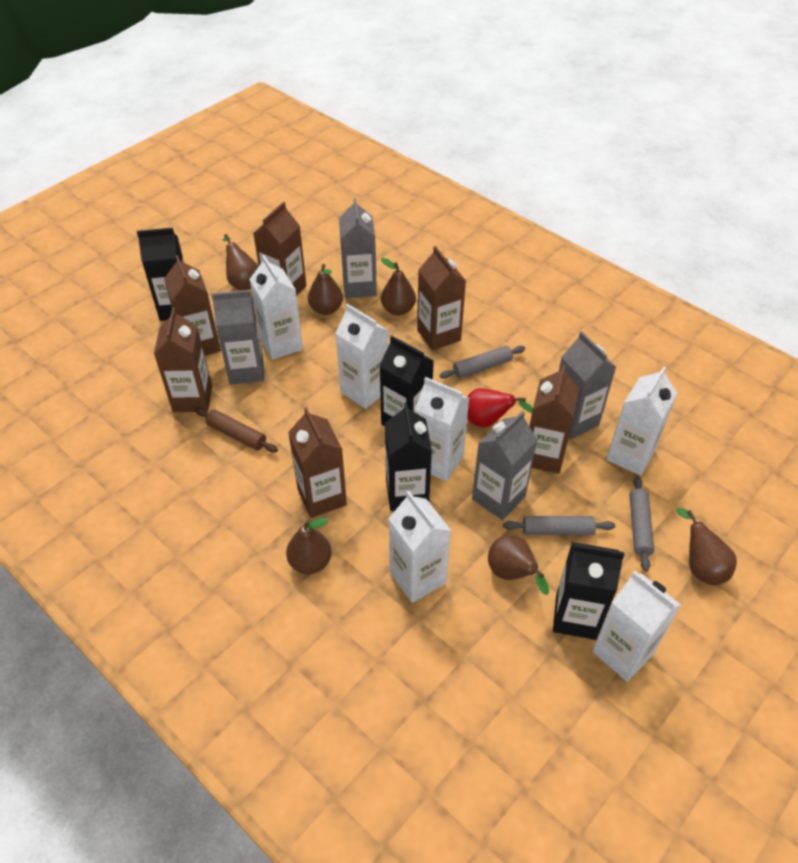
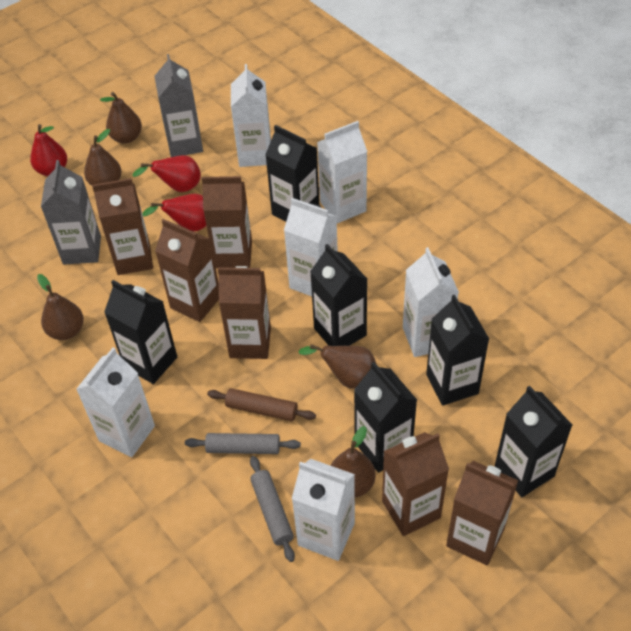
black carton: [137,228,184,321] [379,336,434,426] [385,403,432,511] [553,542,625,640] = 4 -> [104,280,177,384] [265,125,319,222] [310,244,367,346] [354,362,417,473] [426,295,489,406] [495,386,572,497] = 6
brown pear: [223,234,259,291] [286,518,332,574] [308,264,343,315] [381,258,416,315] [488,535,549,595] [676,508,737,585] = 6 -> [37,274,84,340] [84,129,121,186] [100,92,142,144] [298,344,377,389] [331,426,376,497] = 5
grey carton: [211,290,264,385] [339,198,377,298] [472,411,537,520] [559,331,616,439] = 4 -> [41,160,101,265] [155,54,203,157] = 2
grey rolling pin: [439,346,525,379] [503,516,615,535] [629,476,654,572] = 3 -> [185,433,301,454] [250,456,295,562] = 2
red pear: [467,388,533,427] = 1 -> [30,124,67,176] [132,155,201,192] [142,194,206,232] = 3

